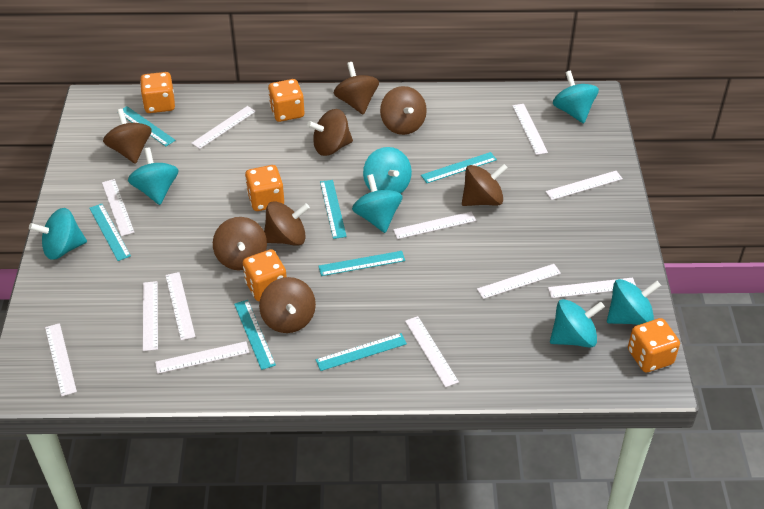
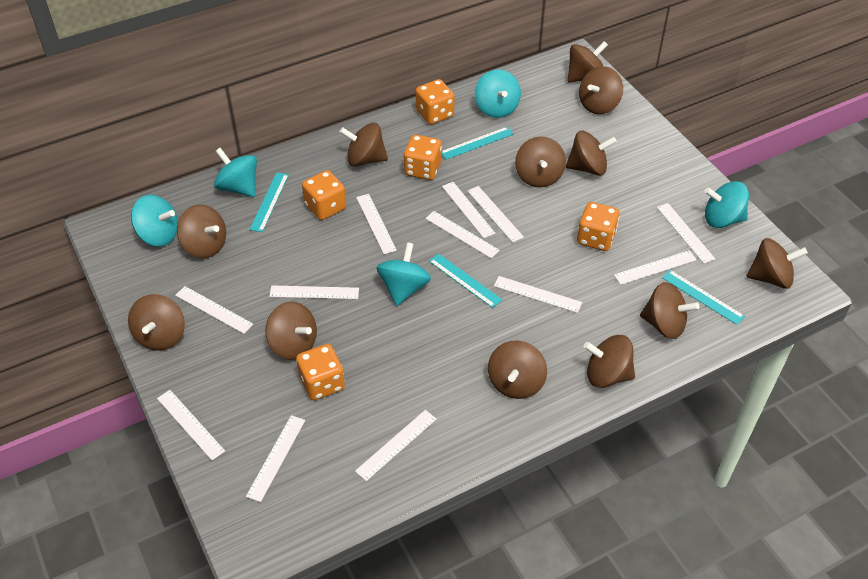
brown spinning top: [103,109,152,164] [213,217,267,270] [259,277,316,333] [264,201,310,246] [307,109,353,156] [334,62,379,115] [380,86,427,135] [462,164,508,206] = 8 -> [128,294,185,351] [177,205,226,258] [265,302,317,360] [340,123,388,167] [488,340,547,399] [515,136,566,187] [566,131,617,176] [567,41,608,83] [579,66,623,114] [584,335,635,388] [640,282,699,339] [746,238,808,289] = 12
turquoise ruler: [89,204,131,261] [123,106,176,146] [234,300,276,370] [316,333,407,371] [319,251,405,276] [320,180,347,239] [421,152,497,183] = 7 -> [250,172,289,232] [429,253,502,308] [441,127,513,160] [662,270,745,325] = 4
turquoise spinning top: [29,208,87,260] [128,147,179,205] [352,174,403,233] [363,147,412,194] [550,299,605,348] [553,70,599,124] [607,279,661,325] = 7 -> [131,195,178,247] [214,148,257,197] [377,242,431,306] [475,69,521,118] [705,181,749,228] = 5

